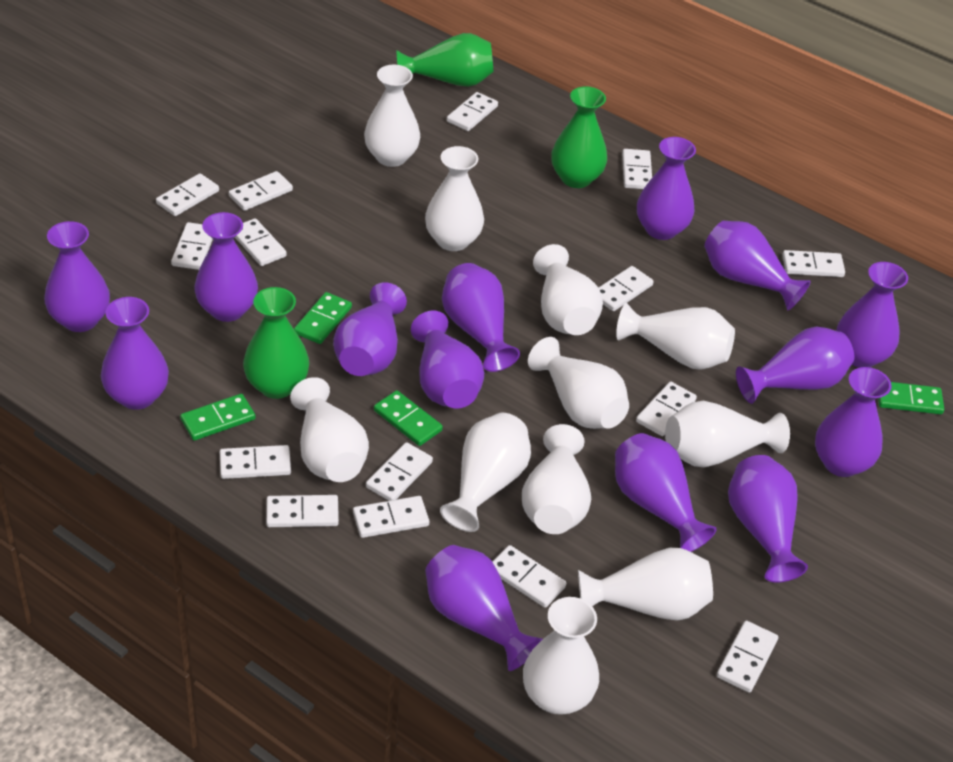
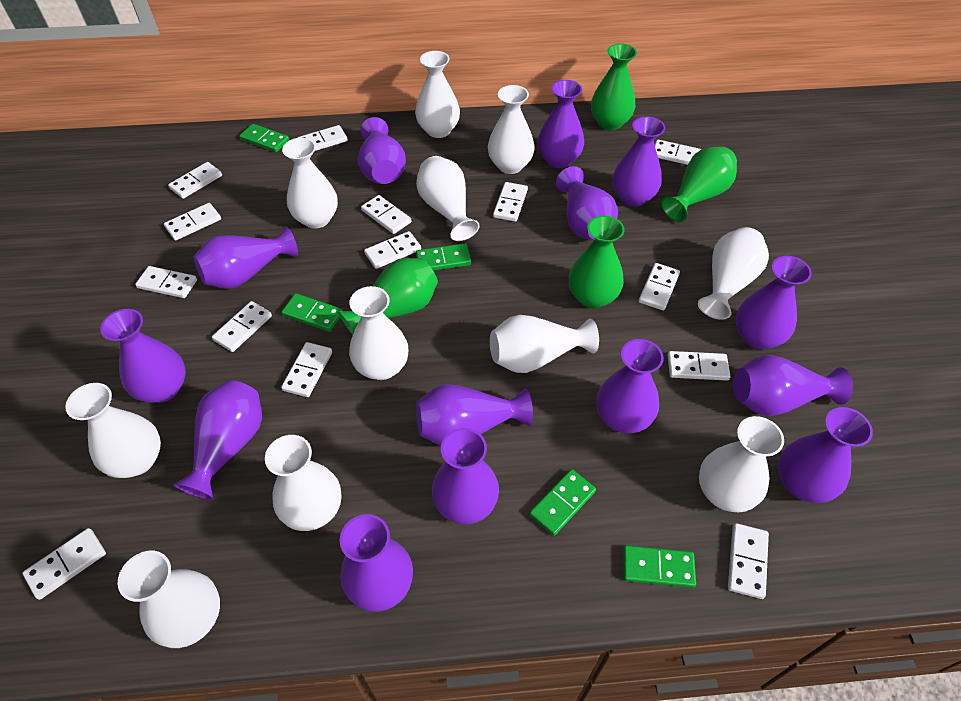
green domino: [180,394,256,441] [294,292,352,344] [374,390,443,446] [878,382,944,414] = 4 -> [239,124,289,152] [282,293,343,332] [416,243,471,271] [529,469,596,536] [623,545,696,588] = 5
green vase: [243,287,309,399] [397,33,494,87] [551,86,607,188] = 3 -> [338,258,438,335] [569,215,624,309] [591,43,637,130] [661,146,737,222] = 4
white domino: [156,173,219,216] [171,222,213,270] [220,445,291,479] [229,171,293,211] [235,218,287,266] [266,495,339,527] [353,496,429,538] [366,442,433,501] [447,92,498,131] [492,545,566,608] [598,266,654,311] [622,149,652,189] [636,382,697,436] [717,621,778,693] [782,250,845,277] = 15 -> [22,528,106,600] [135,266,197,298] [164,203,221,241] [168,162,222,199] [212,301,272,352] [281,342,332,397] [298,125,348,151] [361,195,411,234] [364,231,421,269] [493,182,528,222] [639,263,680,311] [655,140,701,165] [668,351,730,381] [728,523,769,599] = 14

